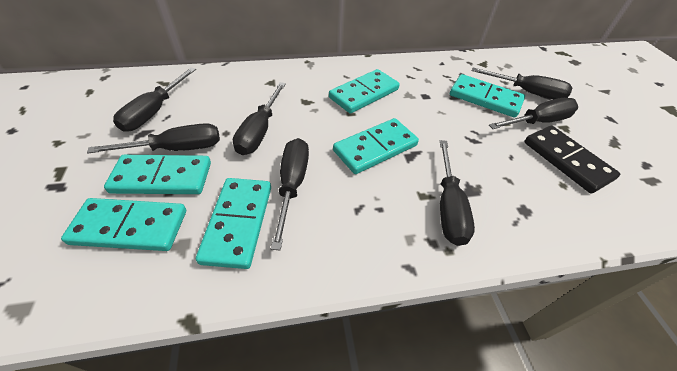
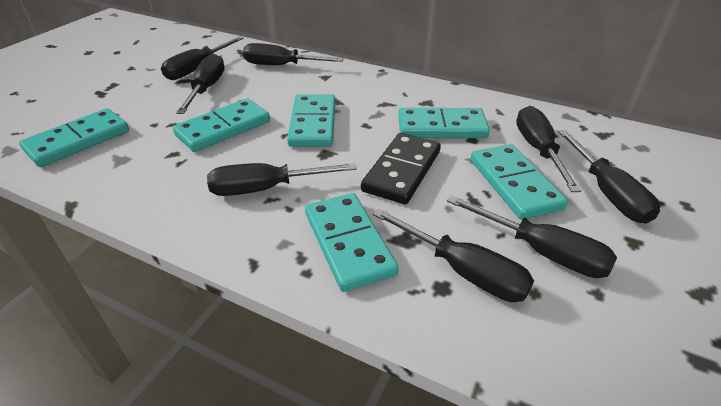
black screwdriver: [87,123,220,153] [113,67,196,132] [233,82,286,155] [271,138,309,250] [440,140,475,246] [472,68,572,99] [489,98,578,129] = 7 -> [161,37,244,80] [176,53,225,114] [207,163,357,196] [243,43,344,65] [373,208,534,302] [447,195,617,278] [516,106,581,192] [558,130,660,224] = 8

